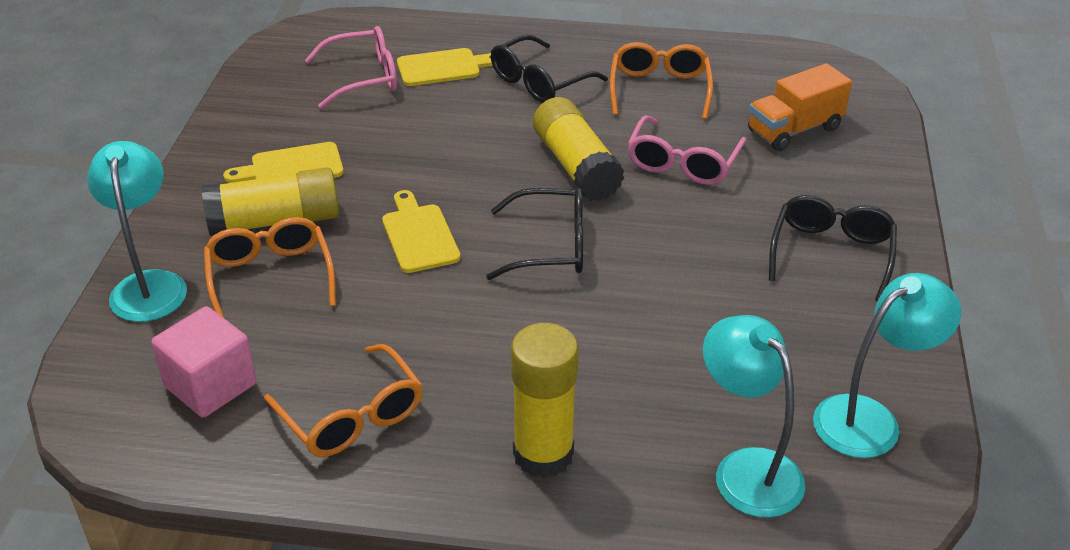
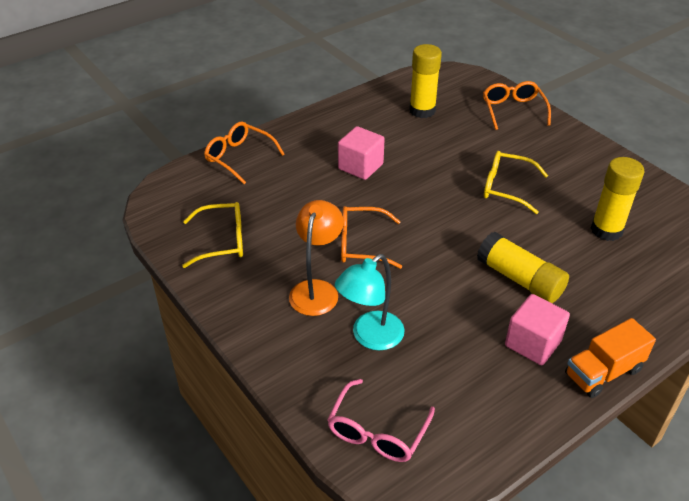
black glasses: [486,187,583,280] [491,35,608,103] [769,195,897,302] = 3 -> none = 0
orange lamp: none = 0 -> [289,200,344,316] = 1
pink cube: [151,306,256,418] = 1 -> [338,126,385,180] [505,294,570,365] = 2
pink glasses: [305,26,397,109] [627,115,746,185] = 2 -> [327,379,435,462] = 1
turquoise lamp: [87,141,187,322] [703,315,805,518] [813,273,961,458] = 3 -> [335,254,404,350] = 1
yellow cutting board: [223,142,344,183] [382,190,461,273] [397,48,493,86] = 3 -> none = 0
yellow glasses: none = 0 -> [182,202,243,268] [484,151,548,214] = 2

